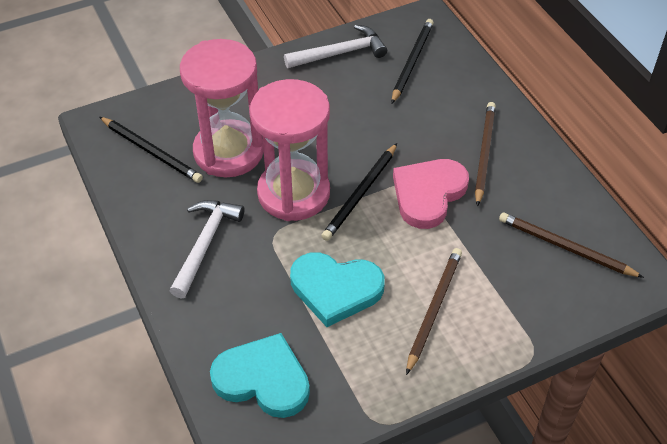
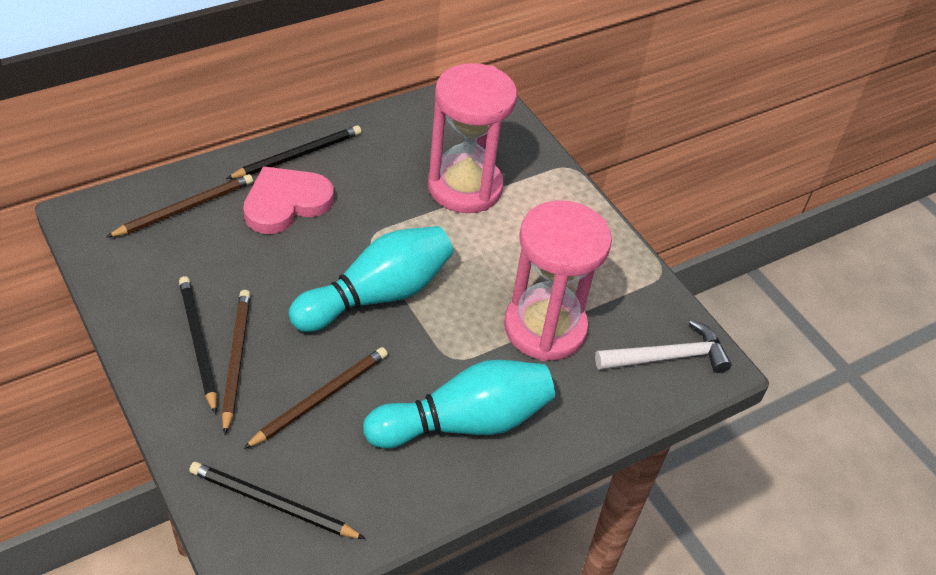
turquoise bowling pin: none = 0 -> [289,226,453,332] [363,360,555,449] = 2
turquoise heart: [210,333,310,418] [290,252,385,327] = 2 -> none = 0
white hammer: [170,200,244,299] [284,25,387,68] = 2 -> [595,320,732,373] = 1

